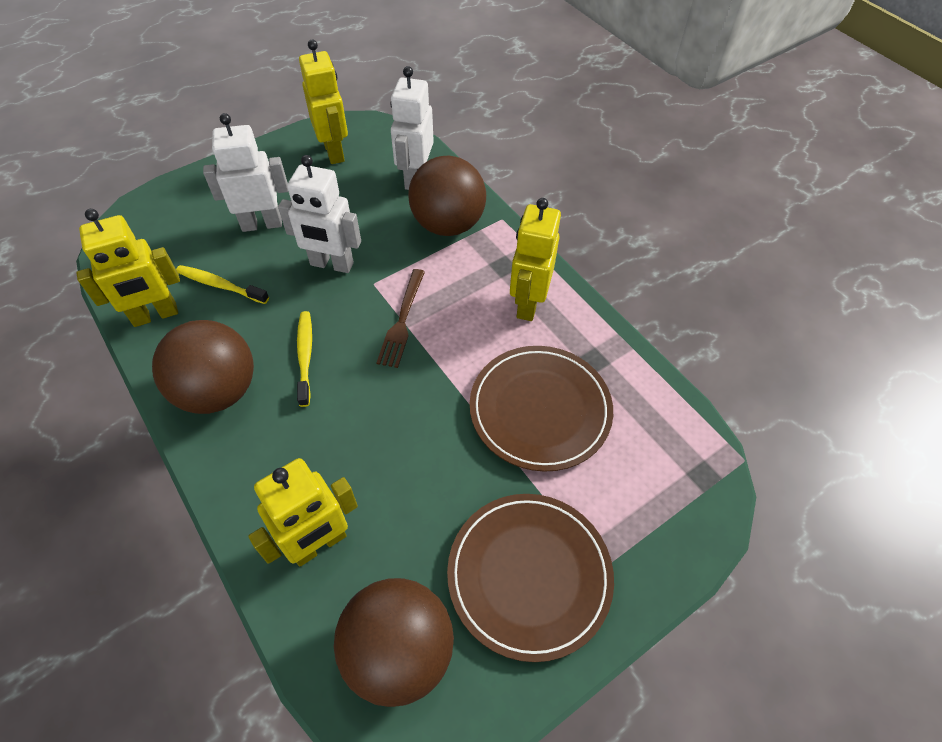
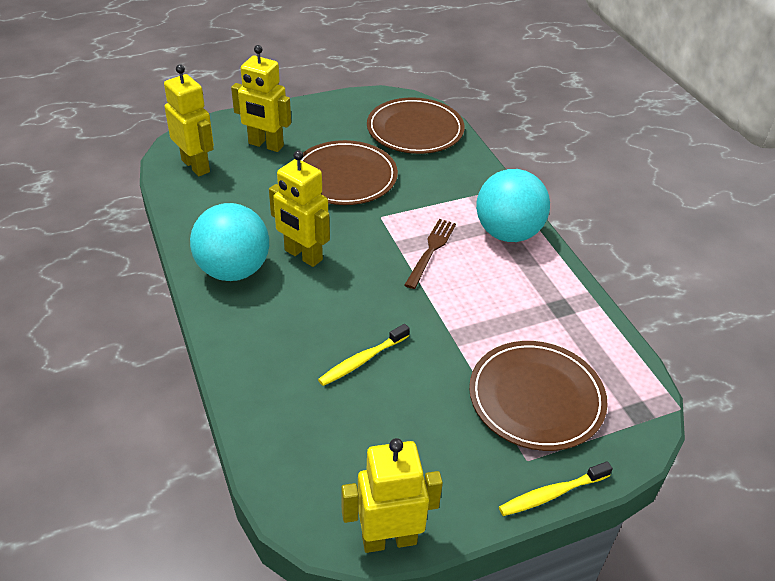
brown ball: [152,320,254,414] [334,578,454,707] [408,155,486,236] = 3 -> none = 0
brown plate: [447,494,614,662] [470,346,613,472] = 2 -> [302,140,398,205] [367,97,465,154] [469,341,608,451] = 3
turquoise ball: none = 0 -> [190,203,269,281] [476,169,550,242] = 2
white robot: [203,113,288,232] [278,155,361,273] [390,66,434,190] = 3 -> none = 0

